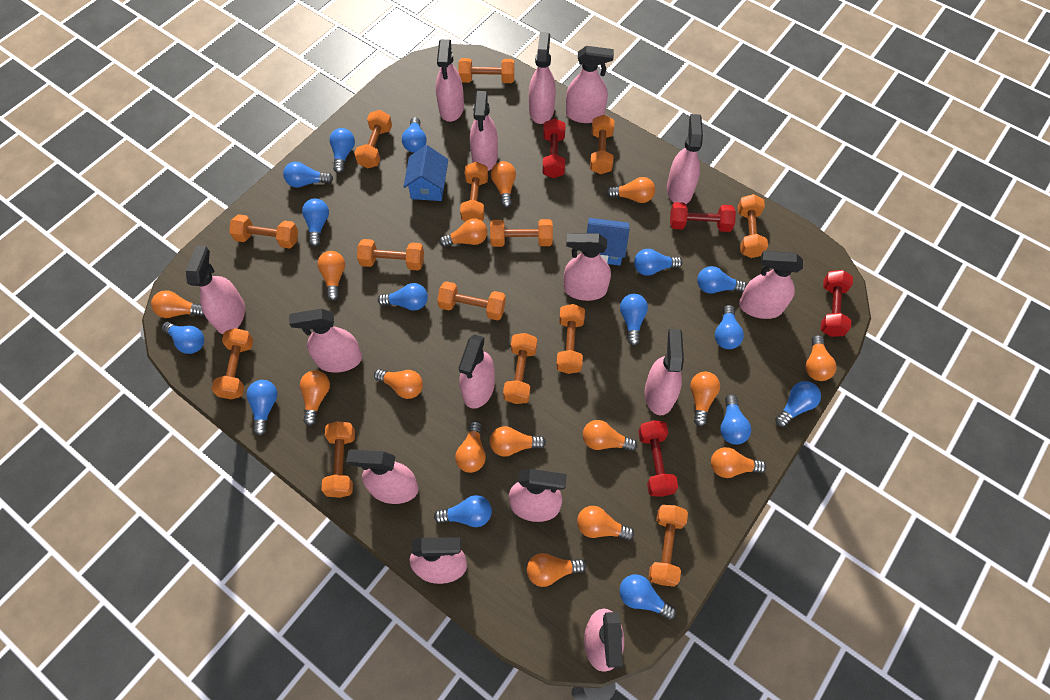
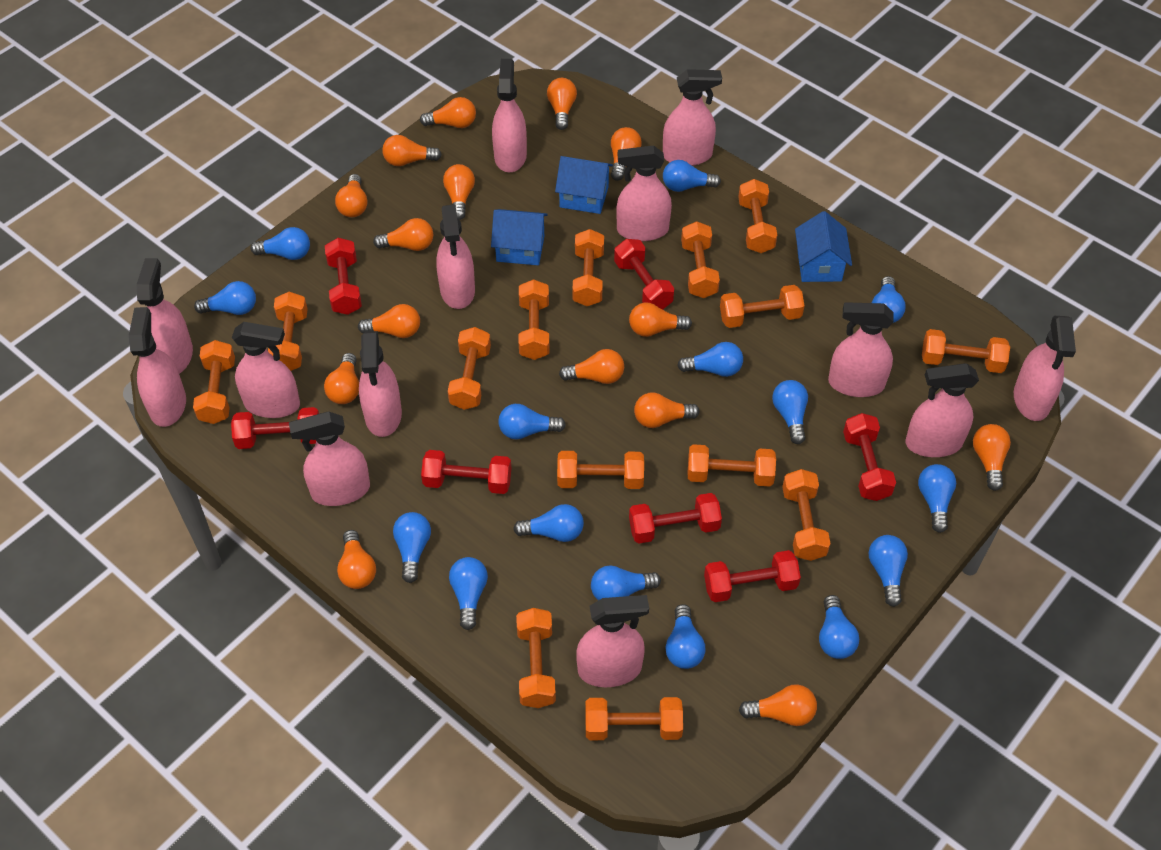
blue house: [403,145,448,201] [587,218,630,266] = 2 -> [491,209,548,265] [555,156,613,214] [795,211,852,282] = 3
pink spray bottle: [186,245,245,334] [289,309,362,373] [346,449,419,504] [410,537,467,584] [436,39,464,122] [458,334,495,409] [470,91,498,171] [509,469,567,522] [529,32,556,124] [564,233,611,301] [566,46,614,123] [584,609,624,671] [644,329,684,415] [667,114,703,204] [739,251,803,319] = 15 -> [129,307,186,427] [137,258,193,374] [232,322,300,418] [289,411,370,506] [359,331,402,437] [436,205,475,309] [492,59,527,172] [576,595,649,687] [616,145,672,241] [663,69,722,166] [828,302,894,397] [905,363,979,457] [1014,316,1076,421] = 13
red dumbbell: [543,118,565,178] [638,420,678,497] [670,202,736,232] [821,270,853,337] = 4 -> [231,407,319,449] [325,238,362,315] [421,450,511,494] [614,239,674,310] [629,493,722,543] [704,550,801,602] [843,413,896,501] = 7

